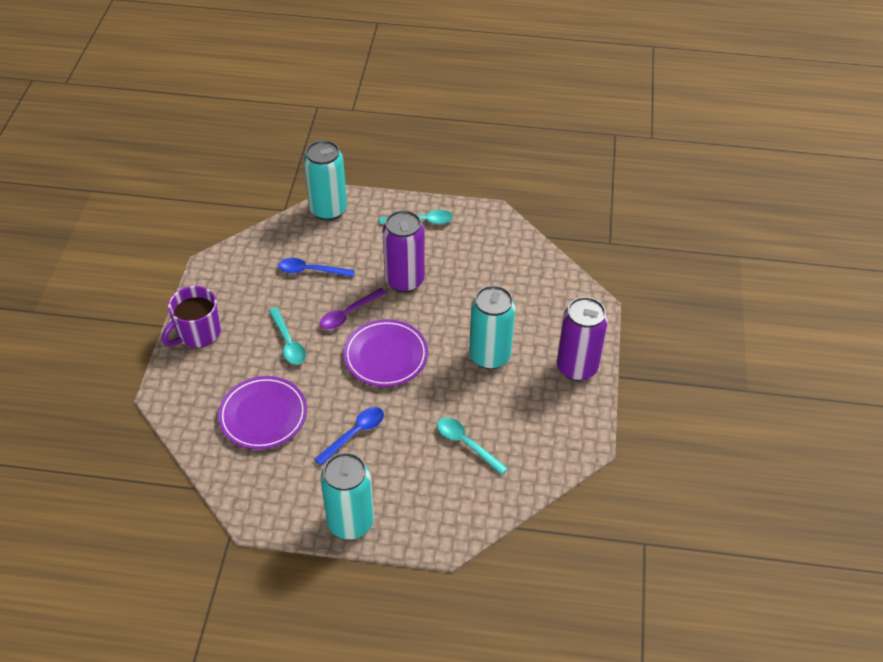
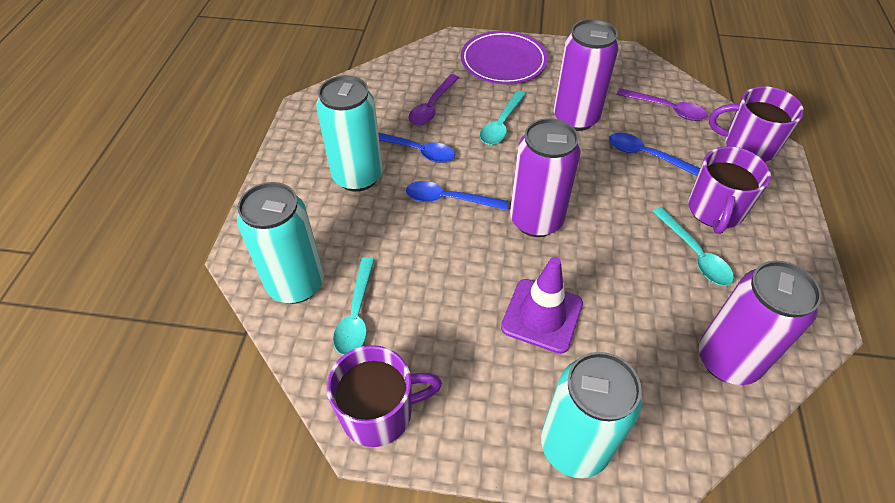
blue spoon: [278,258,355,277] [314,407,384,466] = 2 -> [378,132,455,163] [406,181,508,210] [609,132,700,176] = 3
purple can: [382,210,425,293] [557,297,608,381] = 2 -> [510,118,581,237] [554,19,619,131] [699,261,822,385] = 3
purple mug: [162,286,221,348] = 1 -> [327,345,442,447] [688,146,771,234] [709,86,804,162] = 3
purple plate: [218,376,307,450] [343,319,428,387] = 2 -> [461,31,548,84] = 1
purple spoon: [320,288,386,330] = 1 -> [409,74,459,126] [617,88,708,121] = 2
purple traffic cone: none = 0 -> [501,257,583,354] = 1

